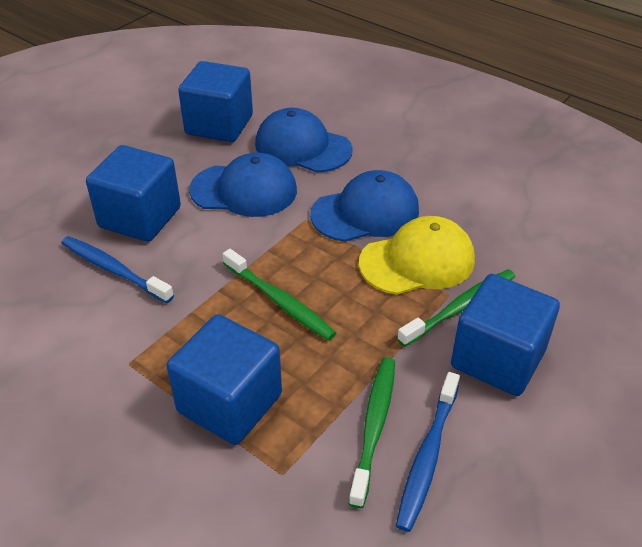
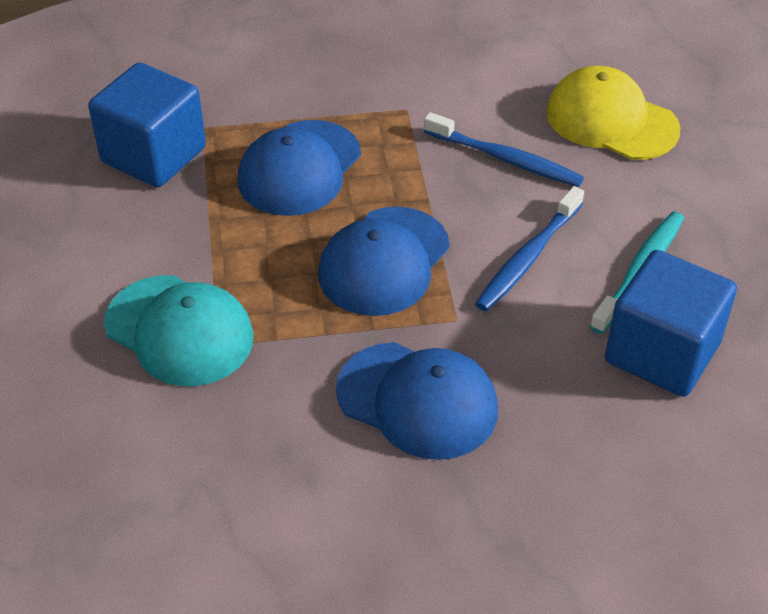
blue cube: [86,145,181,242] [167,314,282,445] [178,61,253,142] [451,274,560,396] = 4 -> [88,62,206,187] [605,250,737,397] = 2
green toothbrush: [223,249,336,341] [349,357,395,508] [397,269,516,347] = 3 -> none = 0
turquoise cap: none = 0 -> [104,275,254,386] = 1
turquoise toothbrush: none = 0 -> [590,212,684,334] = 1

